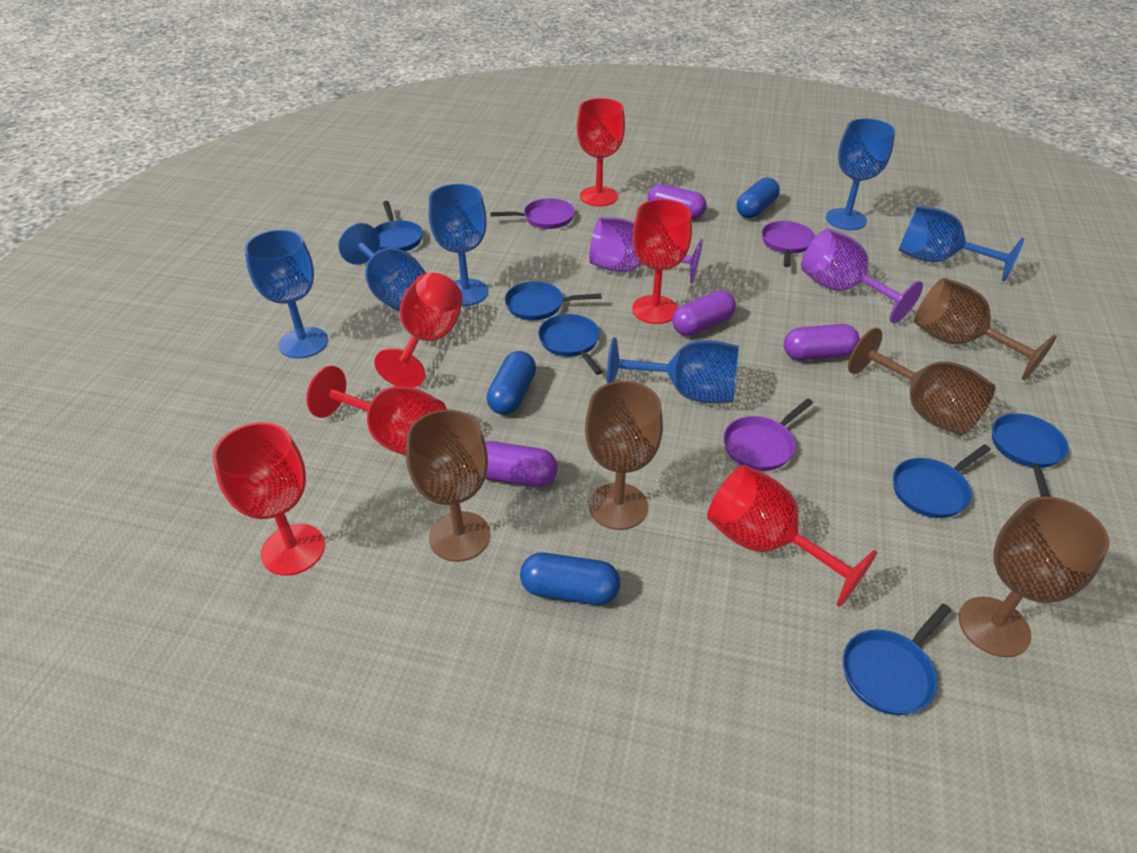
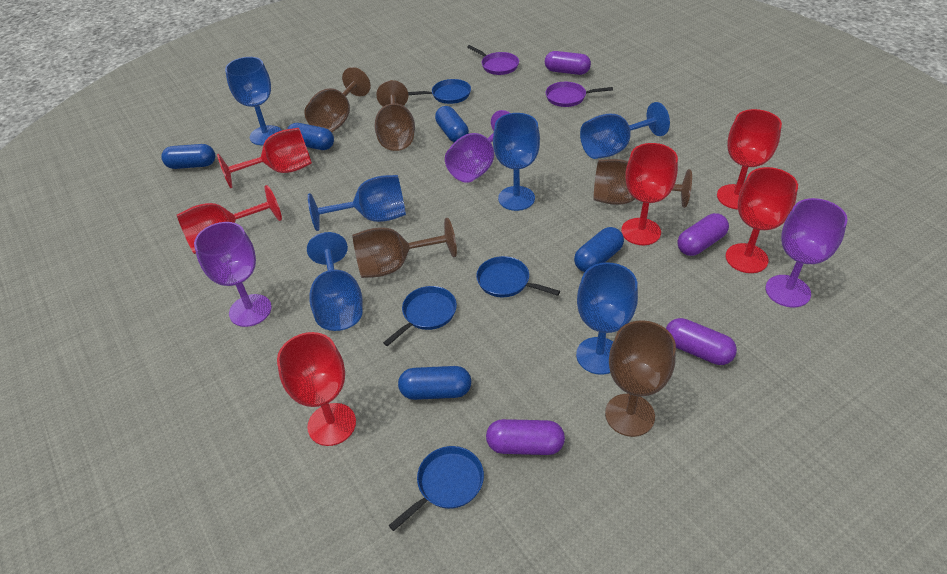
blue capsule: [486,351,536,415] [520,552,620,605] [737,177,780,218] = 3 -> [161,144,215,169] [287,123,334,150] [398,366,471,400] [435,106,469,142] [574,227,624,272] = 5
blue pan: [375,201,423,251] [505,281,601,320] [538,314,602,375] [843,604,951,715] [893,444,991,518] [992,413,1069,497] = 6 -> [383,286,457,346] [389,446,484,531] [408,79,471,104] [476,256,560,297] = 4
purple goblet: [589,217,703,284] [801,229,923,324] = 2 -> [194,222,272,327] [445,110,510,183] [765,198,848,307] = 3
purple pan: [490,198,575,229] [723,398,813,471] [762,221,815,267] = 3 -> [467,45,519,75] [546,82,613,107] = 2

